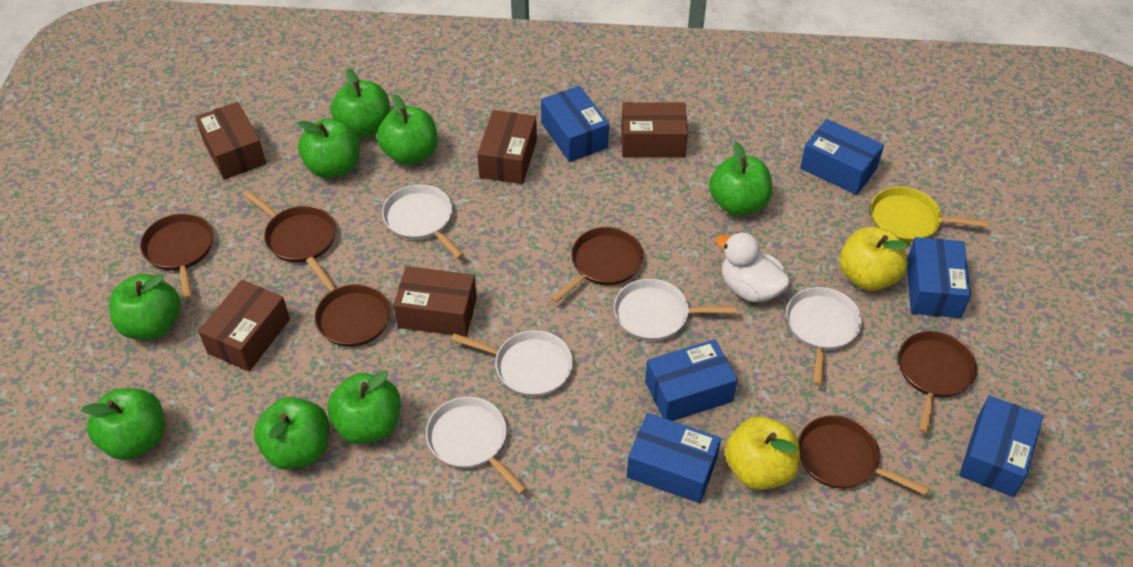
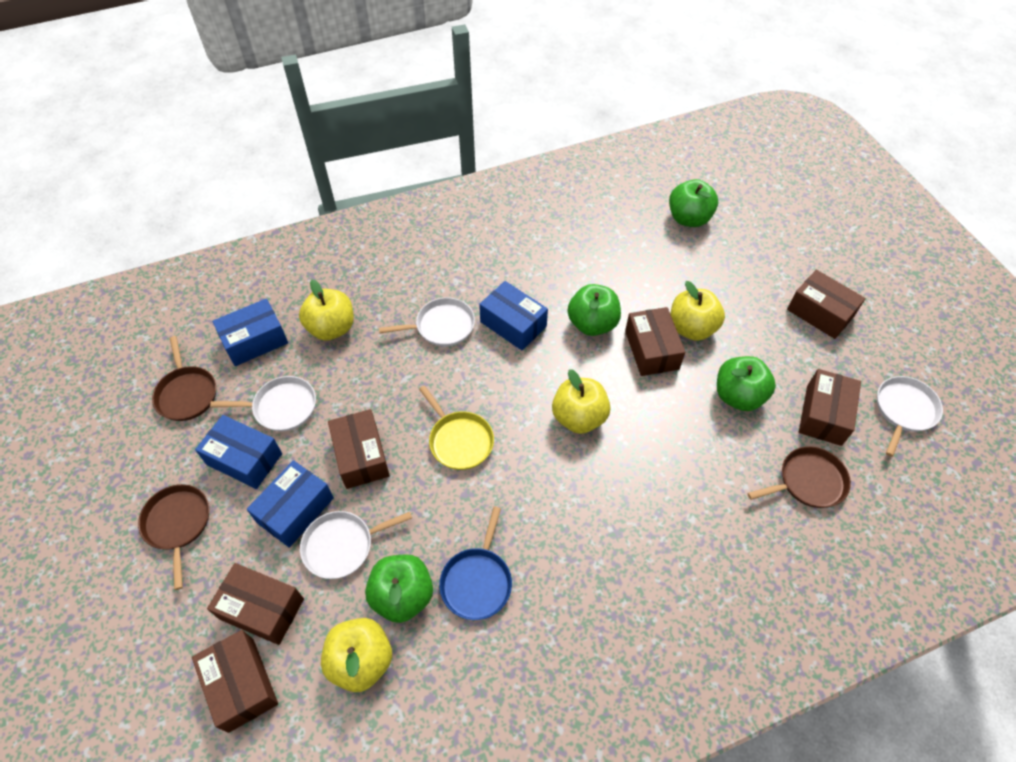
blue box: [541,86,609,162] [627,413,721,503] [645,339,738,421] [800,119,884,195] [907,237,971,318] [959,395,1043,497] = 6 -> [195,415,282,489] [212,298,288,366] [247,460,334,548] [479,281,548,350] = 4
blue pan: none = 0 -> [439,506,512,620] = 1
brown box: [195,102,266,180] [198,280,290,371] [393,266,477,337] [477,110,537,184] [621,102,688,158] = 5 -> [192,630,278,733] [207,563,304,645] [328,409,390,489] [625,307,685,376] [787,270,866,339] [799,369,861,446] = 6
brown pan: [140,213,213,299] [242,190,336,263] [306,257,390,347] [550,227,644,303] [798,415,929,495] [898,331,977,433] = 6 -> [138,484,209,590] [152,336,216,421] [747,446,851,508] = 3
green apple: [81,388,164,460] [109,274,180,339] [254,397,329,470] [298,119,360,178] [327,370,401,444] [331,68,390,138] [377,94,438,165] [709,142,772,216] = 8 -> [365,554,433,623] [567,284,621,336] [669,179,718,227] [717,356,776,411] = 4
white duck: [715,232,790,302] = 1 -> none = 0
white pan: [382,184,464,259] [426,397,527,494] [451,330,573,397] [614,279,737,341] [786,287,862,386] = 5 -> [210,376,316,431] [300,511,412,579] [379,297,475,346] [877,376,943,457] = 4
yellow apple: [725,417,800,490] [840,227,909,291] = 2 -> [299,279,354,341] [321,618,392,692] [552,369,610,434] [670,281,725,341] = 4

